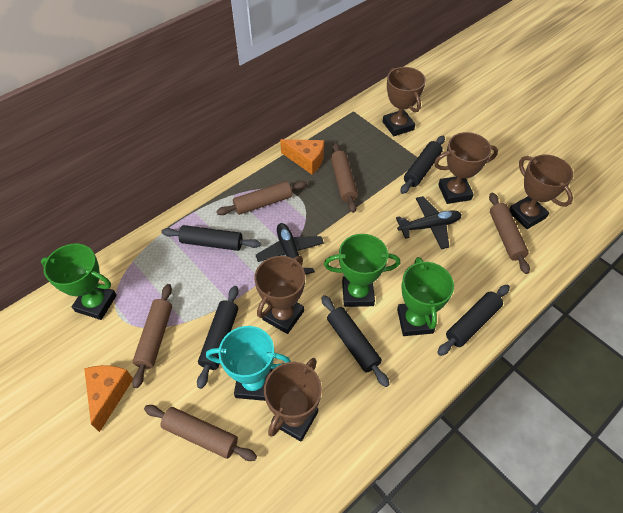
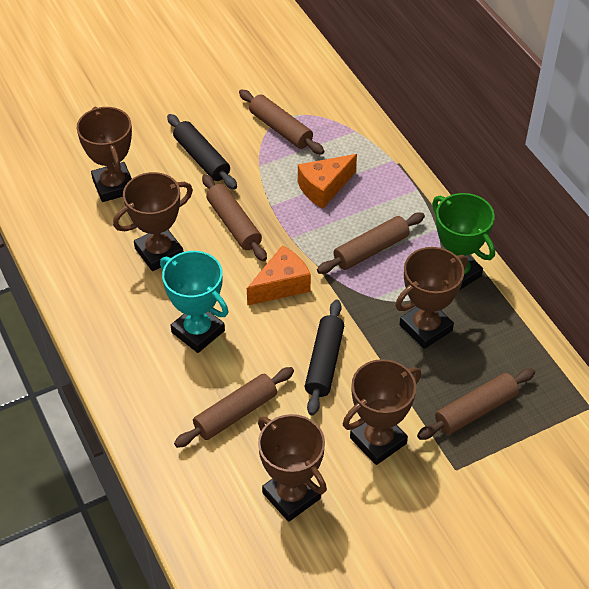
black plane: [256,223,324,275] [396,196,462,249] = 2 -> none = 0
black rolling pin: [161,225,261,251] [197,286,238,389] [321,295,390,387] [401,136,445,194] [437,285,510,356] = 5 -> [167,114,237,190] [305,300,344,416] = 2
green trophy: [41,244,117,320] [324,234,400,307] [397,257,454,336] = 3 -> [432,193,495,290] = 1

